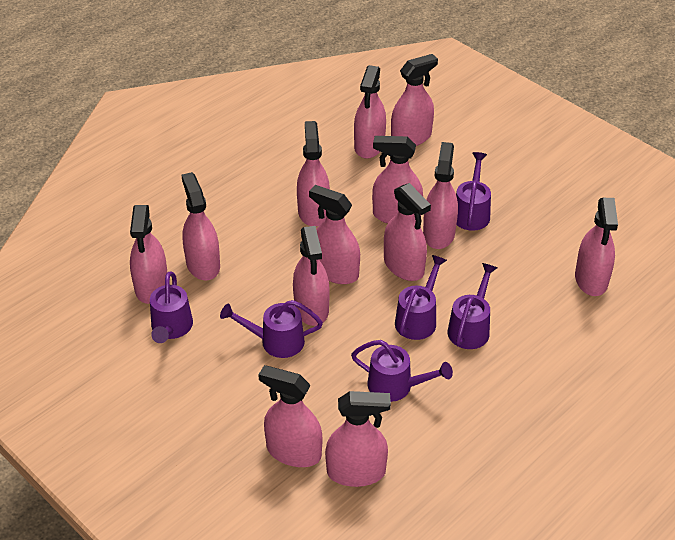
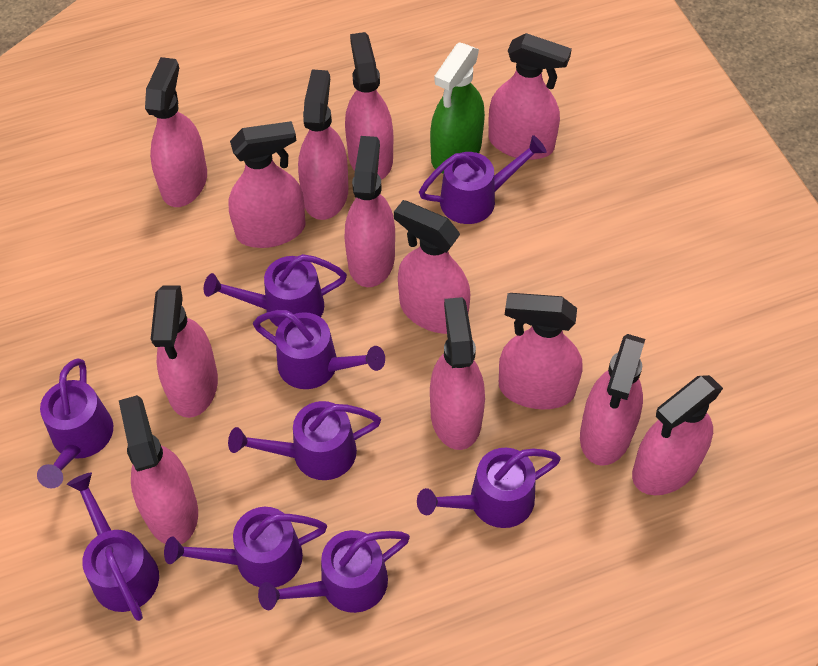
green spray bottle: none = 0 -> [430,42,485,174] = 1
purple watering can: [150,272,193,343] [220,300,323,358] [351,340,453,402] [395,255,447,340] [448,263,497,349] [456,152,491,231] = 6 -> [37,359,113,488] [67,473,159,621] [164,507,327,588] [204,254,347,327] [228,401,381,480] [253,310,385,389] [258,530,410,613] [417,448,561,528] [419,135,547,224] = 9

